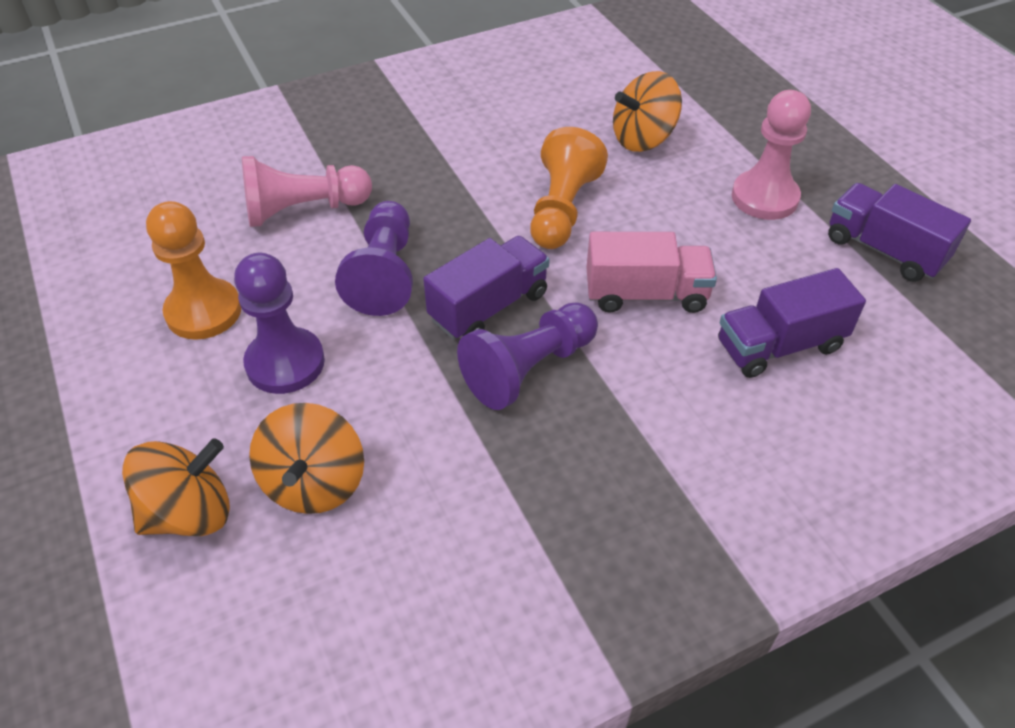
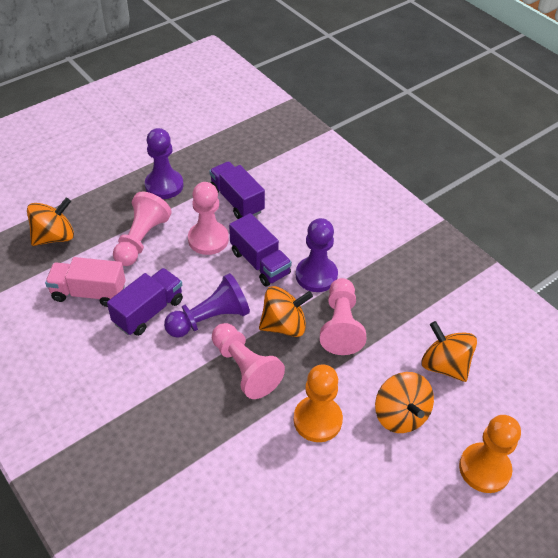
orange spinning top: [122,438,230,536] [249,403,364,514] [613,71,682,152] = 3 -> [27,198,74,246] [259,286,313,337] [375,372,434,433] [422,321,477,382] = 4
pink pawn: [242,156,372,227] [732,90,811,220] = 2 -> [113,192,171,266] [188,182,229,255] [212,323,285,399] [320,278,366,355] = 4

